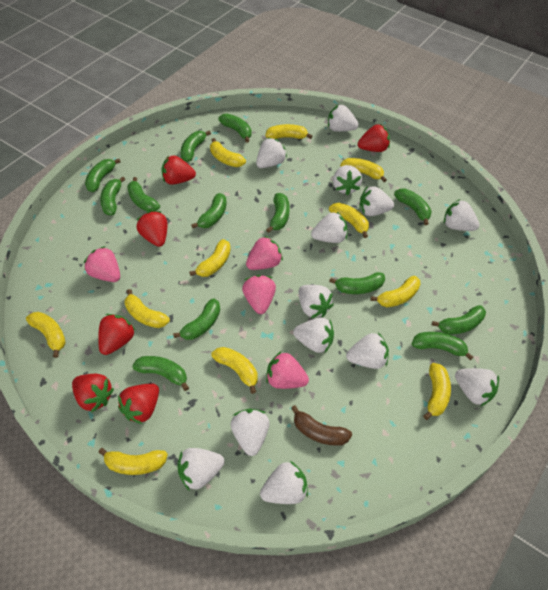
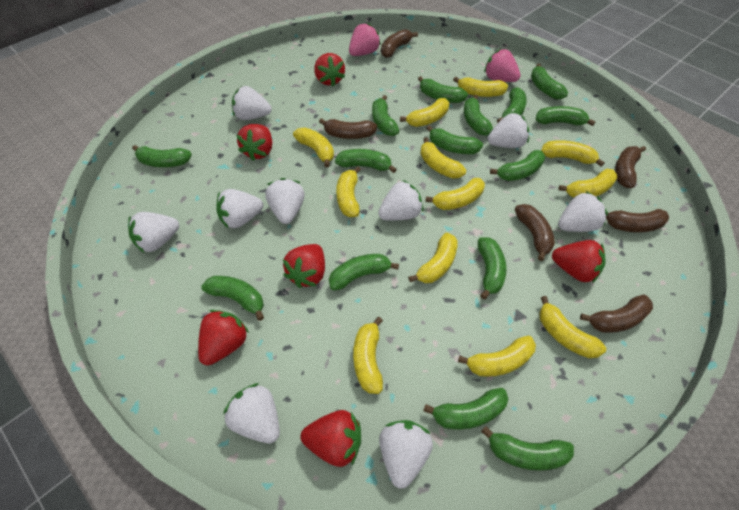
brown banana: [291,405,352,446] = 1 -> [319,118,377,139] [381,29,418,58] [515,204,555,261] [580,295,653,333] [606,209,670,232] [615,146,646,188] = 6
green banana: [85,159,121,192] [100,177,125,215] [127,177,160,212] [132,356,189,391] [173,298,220,340] [181,131,211,162] [191,193,226,228] [219,114,251,142] [266,193,290,233] [329,272,385,294] [394,189,431,225] [412,332,473,360] [432,305,486,334] = 13 -> [132,145,192,167] [201,276,264,321] [329,254,399,291] [335,149,397,173] [372,95,399,136] [418,76,468,103] [423,388,508,430] [426,125,483,154] [464,95,493,136] [478,237,506,299] [481,426,574,471] [490,150,545,181] [497,87,526,123] [531,63,568,99] [536,106,596,126] = 15
pink strawberry: [84,246,120,282] [242,275,276,314] [246,236,283,270] [266,351,309,389] = 4 -> [349,23,381,56] [484,49,521,82] = 2
white strawberry: [177,448,224,491] [231,409,270,456] [256,138,287,168] [260,461,308,504] [293,317,334,353] [299,285,334,318] [311,212,347,243] [328,105,359,132] [333,165,362,195] [346,333,389,369] [360,186,394,216] [444,199,479,231] [455,368,499,407] = 13 -> [128,212,179,252] [216,189,263,229] [223,383,280,443] [232,86,272,120] [265,178,305,224] [378,180,423,221] [379,420,433,489] [488,112,529,148] [558,191,608,232] = 9
yellow banana: [26,312,66,358] [98,448,168,475] [125,289,170,328] [189,239,231,277] [210,138,246,167] [211,347,258,394] [265,124,312,139] [329,203,369,238] [340,158,387,182] [371,276,420,307] [423,363,451,420] = 11 -> [293,128,334,167] [336,166,361,217] [353,317,383,394] [400,98,449,127] [408,233,458,283] [421,137,466,179] [425,178,485,210] [453,77,508,97] [458,335,536,377] [539,296,606,358] [541,140,605,167] [558,169,617,197] = 12

